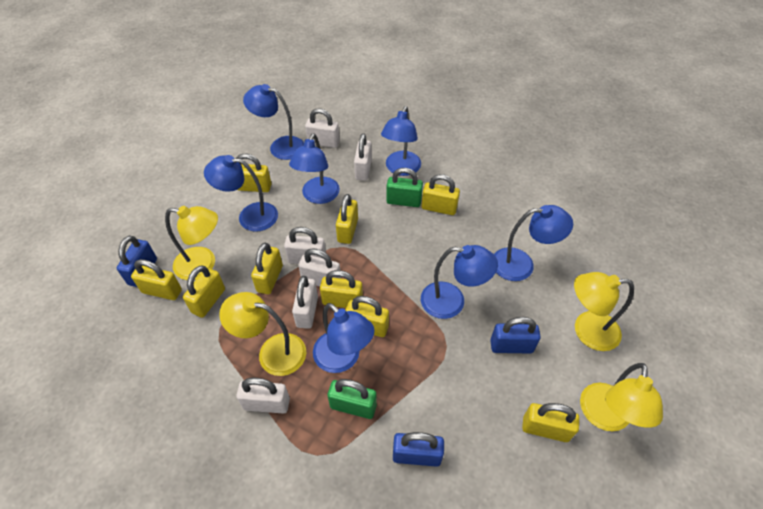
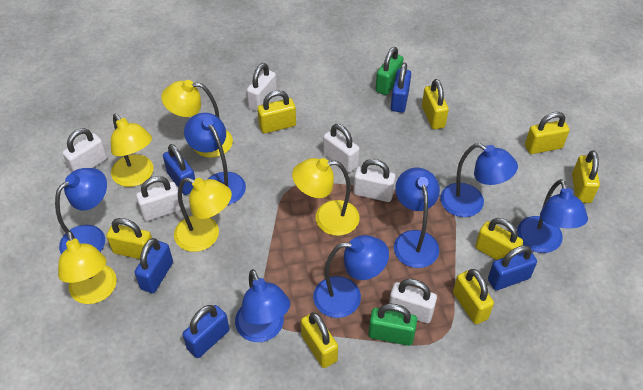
blue padlock: [117,236,157,287] [393,432,444,467] [490,317,541,353] = 3 -> [135,238,173,293] [163,144,195,195] [183,305,229,358] [391,63,411,113] [488,245,537,290] = 5
yellow lamp: [165,206,218,280] [219,292,306,376] [574,272,634,351] [580,363,663,432] = 4 -> [58,231,117,304] [111,113,154,187] [161,80,233,158] [174,177,232,252] [292,158,360,236] = 5
yellow padlock: [131,259,182,300] [183,265,225,318] [237,153,271,192] [251,243,283,294] [320,270,363,308] [336,194,358,244] [346,296,389,337] [422,174,460,215] [522,403,579,442] = 9 -> [106,218,152,259] [257,90,296,133] [301,312,338,368] [422,79,449,129] [453,269,494,324] [475,218,523,260] [525,112,570,154] [572,150,600,203] = 8

